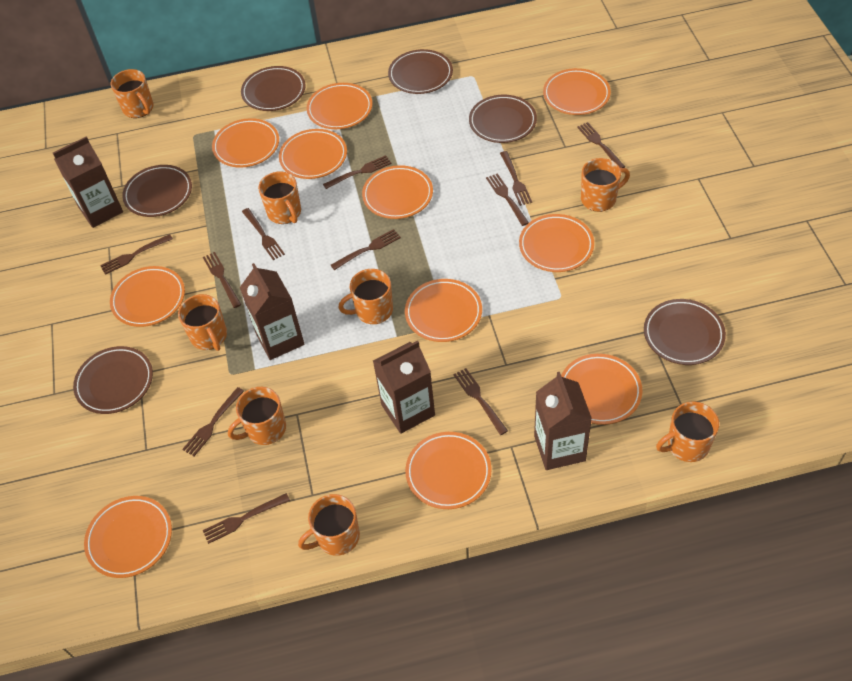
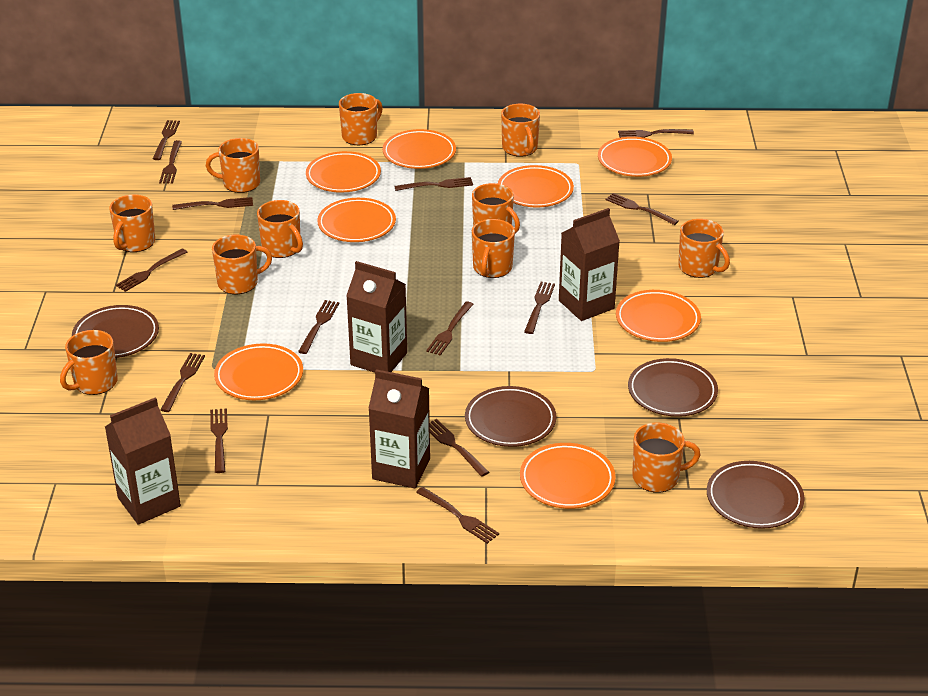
brown fork: [100,234,173,275] [182,387,244,456] [203,252,241,308] [203,493,290,544] [242,208,285,260] [323,155,392,189] [331,229,401,270] [454,368,508,435] [486,173,529,226] [500,151,532,206] [577,122,625,168] = 11 -> [116,248,187,292] [153,120,180,160] [159,140,182,184] [160,353,205,412] [172,197,253,210] [210,408,228,473] [298,300,339,354] [394,177,473,191] [416,487,499,544] [426,301,474,356] [430,419,489,477] [524,282,555,334] [605,193,679,225] [618,129,694,138] = 14
brown plate: [73,346,153,414] [122,165,192,217] [241,66,305,111] [388,49,453,94] [469,95,537,143] [644,299,726,365] = 6 -> [72,305,159,358] [465,386,556,447] [628,358,718,417] [707,461,805,529] = 4
orange mug: [111,69,154,118] [178,294,227,351] [228,387,286,445] [258,171,301,224] [298,494,360,556] [338,269,393,324] [581,158,630,212] [656,401,719,462] = 8 -> [60,330,118,395] [109,195,155,252] [206,138,260,193] [212,235,272,294] [257,200,303,258] [339,93,383,145] [472,183,520,233] [472,219,515,278] [501,104,540,157] [632,423,700,493] [678,219,730,278] = 11
orange plate: [84,496,172,578] [110,266,185,327] [212,118,279,168] [279,129,347,179] [307,83,372,129] [362,165,433,219] [405,279,482,342] [405,432,492,509] [519,214,594,272] [543,68,611,115] [561,354,642,425] = 11 -> [214,343,303,400] [306,151,381,192] [317,198,396,242] [383,129,456,169] [498,165,574,207] [520,443,616,509] [598,137,672,177] [616,290,701,342] = 8

